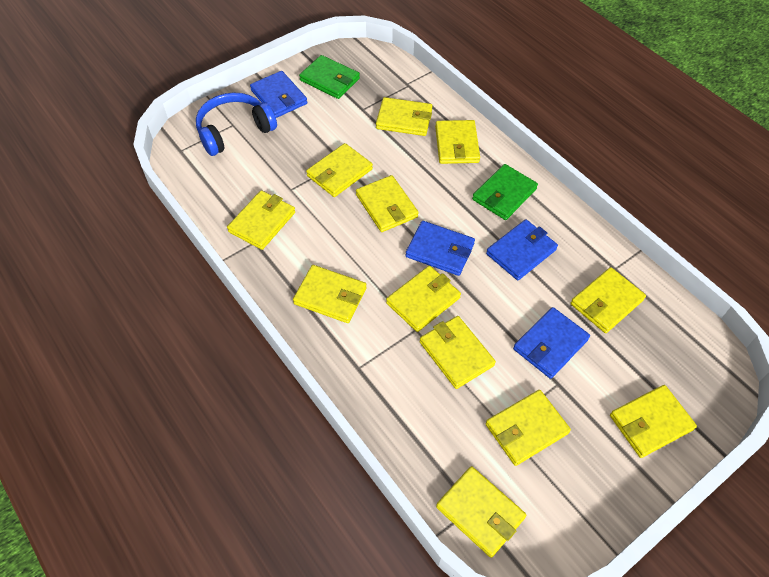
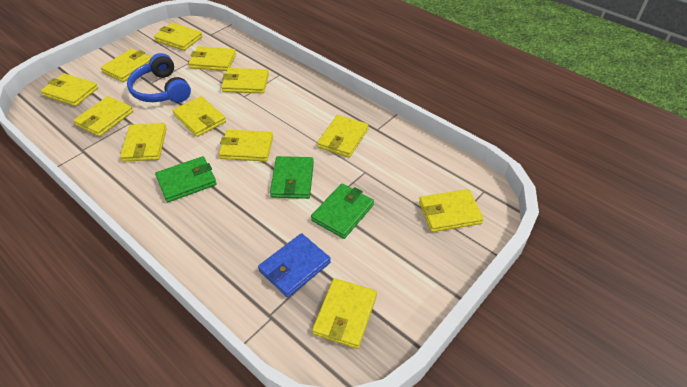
blue wallet: [250,71,307,118] [405,221,475,276] [486,219,558,280] [513,307,590,379] = 4 -> [258,233,331,298] = 1
green wallet: [299,55,360,99] [472,164,538,220] = 2 -> [155,156,217,202] [270,156,314,199] [311,184,374,239] = 3

